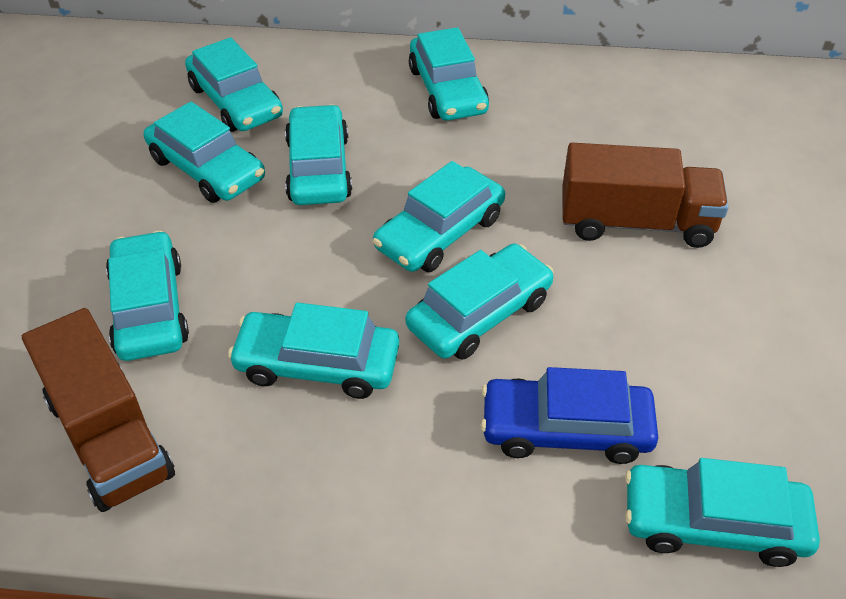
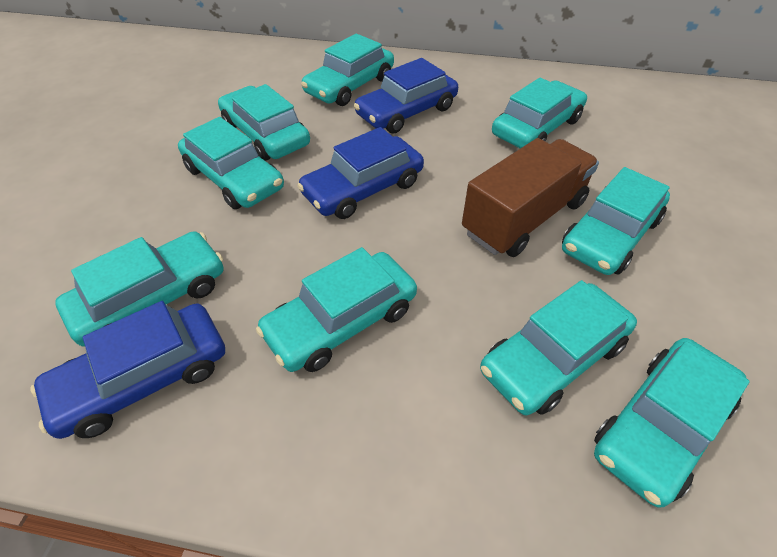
blue car: [481,367,658,464] = 1 -> [30,301,225,439] [297,127,424,219] [354,58,458,134] = 3
brown truck: [22,308,175,512] [562,143,729,248] = 2 -> [462,138,599,257] = 1

